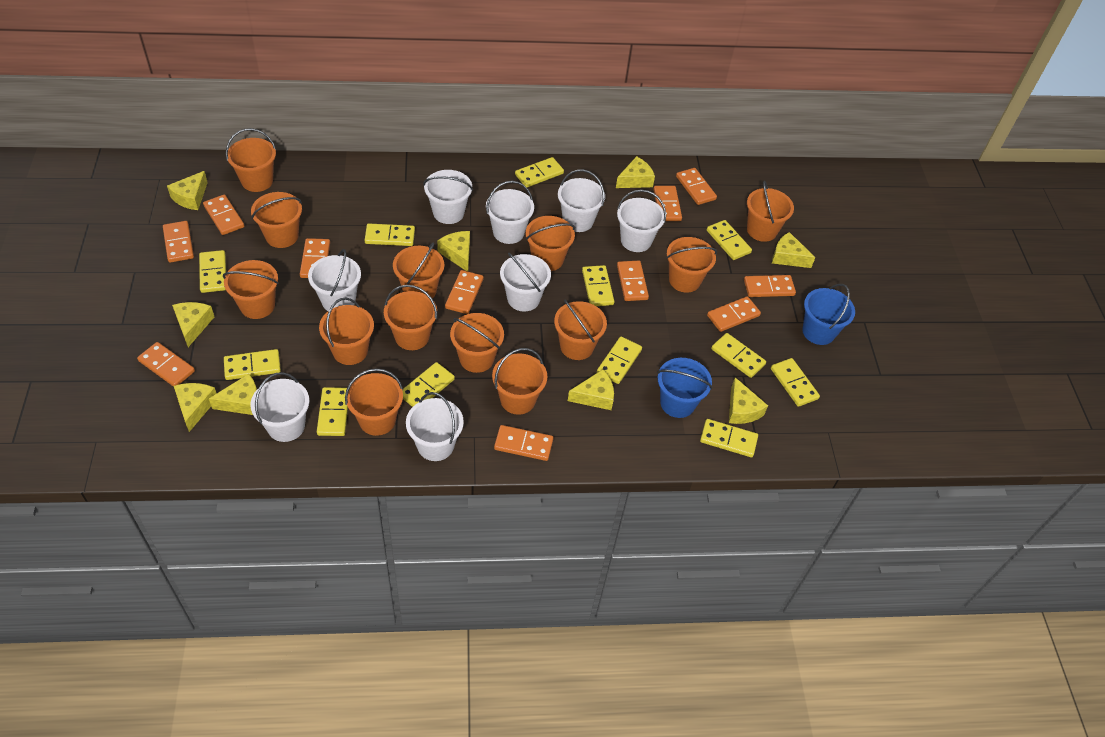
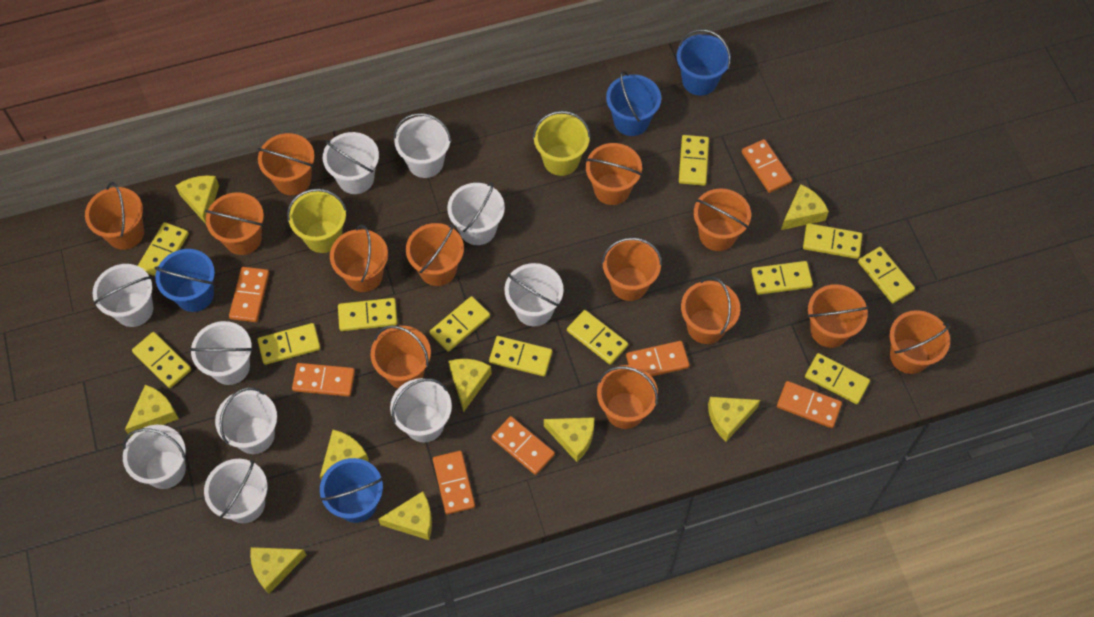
blue bucket: [657,358,712,418] [802,284,855,345] = 2 -> [154,249,215,312] [320,458,383,523] [606,71,661,136] [677,29,731,95] = 4
orange domino: [137,342,195,387] [163,221,194,263] [203,195,244,235] [300,238,330,278] [445,270,484,314] [494,425,553,461] [617,261,649,301] [653,186,682,221] [676,168,717,205] [707,296,761,332] [744,275,796,297] = 11 -> [229,267,269,322] [292,363,355,397] [433,451,475,515] [492,416,555,475] [626,341,690,376] [742,139,792,193] [777,381,842,428] = 7
white bucket: [250,372,309,442] [308,249,361,311] [406,392,464,461] [423,170,473,224] [486,181,534,244] [500,253,551,311] [558,169,605,232] [617,190,666,252] = 8 -> [93,264,153,327] [123,425,186,489] [189,321,253,385] [204,459,268,523] [215,387,277,454] [323,132,379,194] [390,378,452,442] [394,113,452,178] [447,182,505,245] [504,263,564,326] = 10
yellow bucket: none = 0 -> [287,189,347,253] [533,111,591,176] = 2

